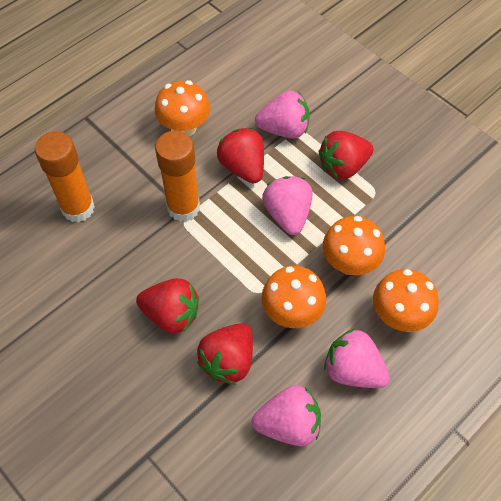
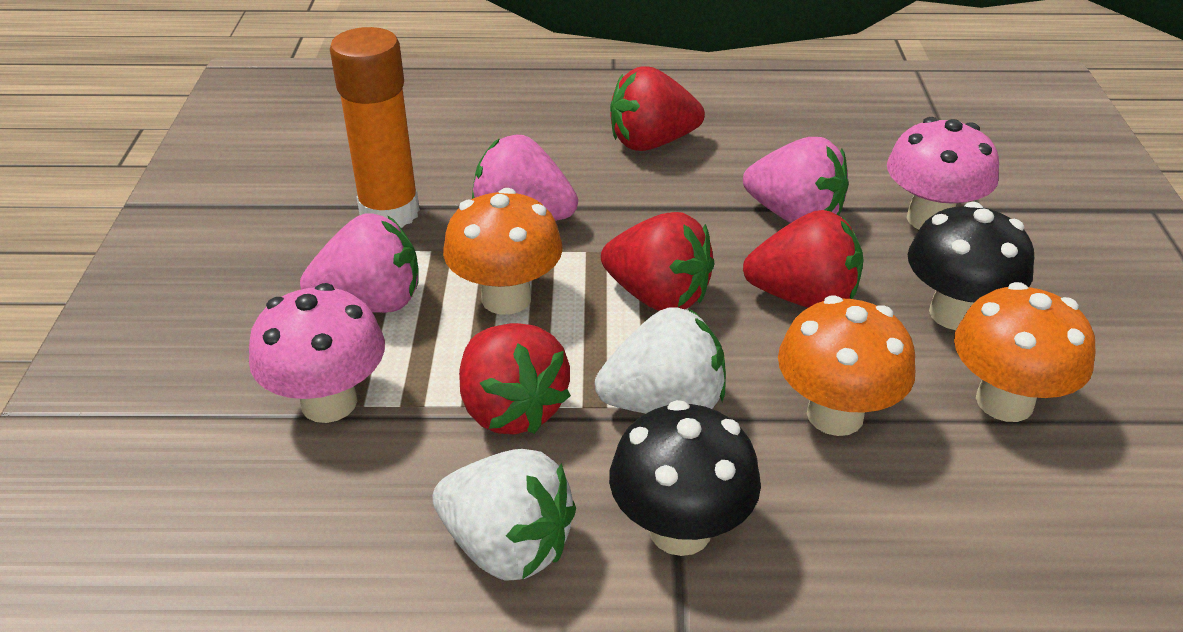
black mushroom: none = 0 -> [609,400,761,556] [908,202,1034,330] = 2
orange glue stick: [35,131,95,223] [155,131,200,222] = 2 -> [330,27,420,228] = 1
orange mushroom: [155,80,210,136] [261,266,326,328] [323,216,385,275] [373,269,439,332] = 4 -> [443,188,563,315] [778,296,915,436] [954,282,1095,422] = 3
pink mushroom: none = 0 -> [249,283,385,423] [887,117,999,229] = 2
pink strawberry: [252,385,321,446] [255,91,310,139] [262,176,312,235] [324,329,390,388] = 4 -> [300,213,418,313] [472,135,578,221] [743,137,849,223] = 3
white strawberry: none = 0 -> [433,449,576,581] [595,307,726,414] = 2

